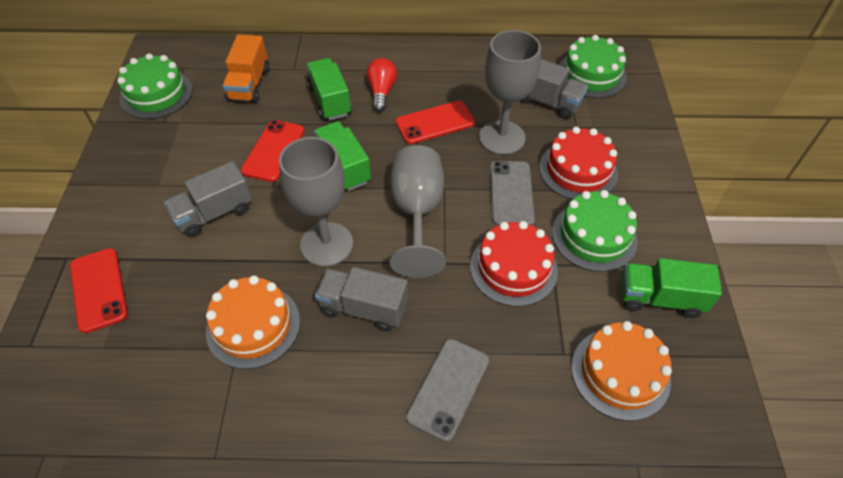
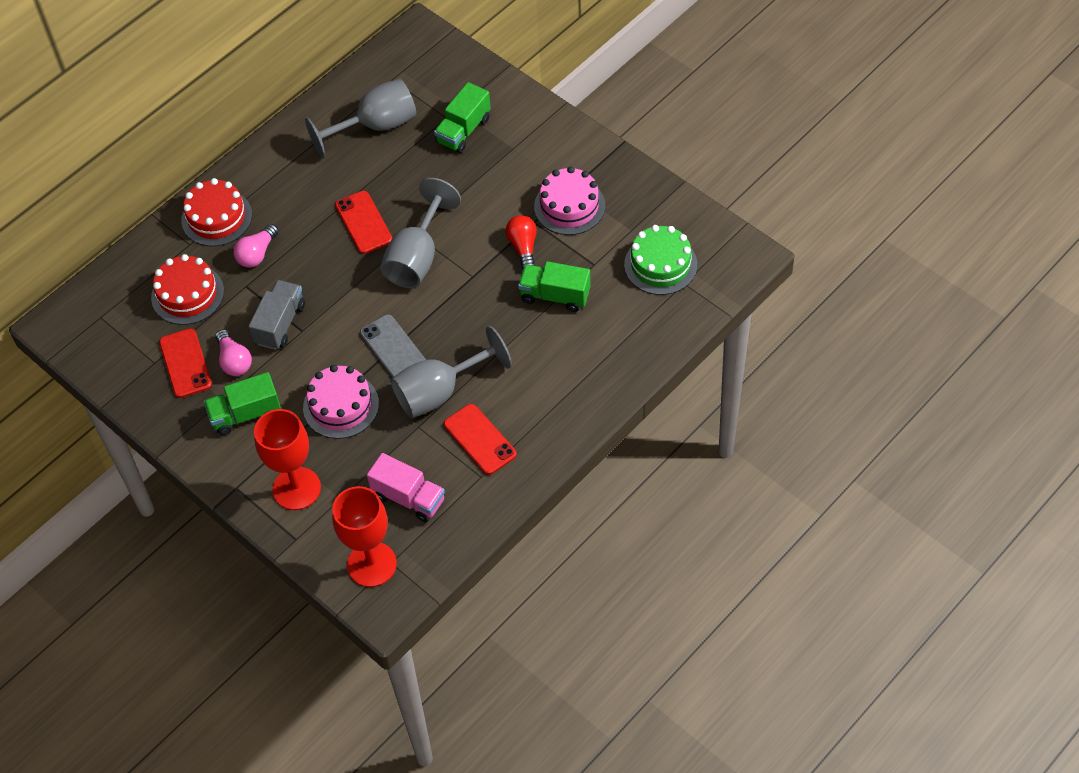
green cake: [117,53,193,119] [552,190,638,272] [559,35,627,98] = 3 -> [624,225,697,295] = 1
grey phone: [406,339,489,442] [490,161,535,226] = 2 -> [360,314,426,378] = 1
grey truck: [164,161,252,237] [315,267,408,331] [520,59,588,119] = 3 -> [248,280,305,350] = 1
orange cake: [206,276,300,369] [571,321,672,421] = 2 -> none = 0
orange truck: [223,34,269,103] = 1 -> none = 0
pink cake: none = 0 -> [303,365,379,439] [534,167,605,235] = 2
pink light bulb: none = 0 -> [215,329,252,376] [233,224,279,267] = 2
pink truck: none = 0 -> [367,453,445,522] = 1
red goblet: none = 0 -> [254,409,321,510] [332,486,397,587] = 2

